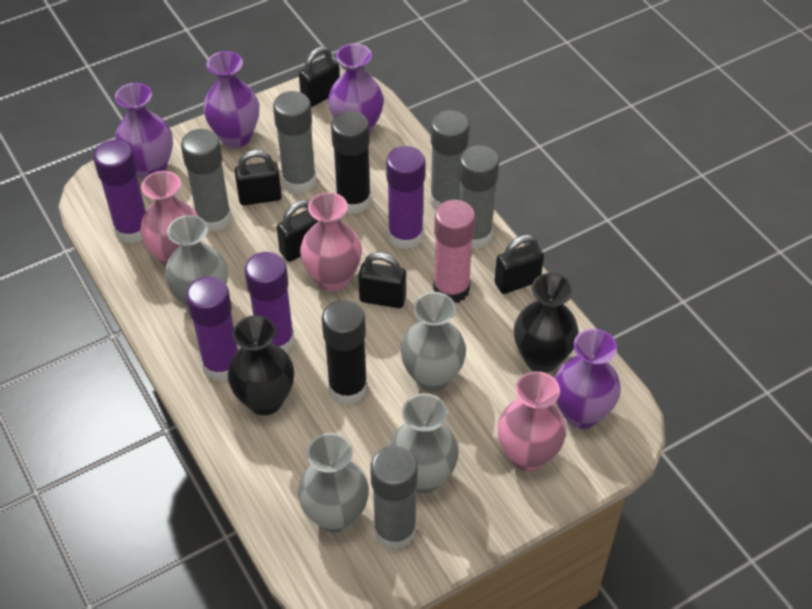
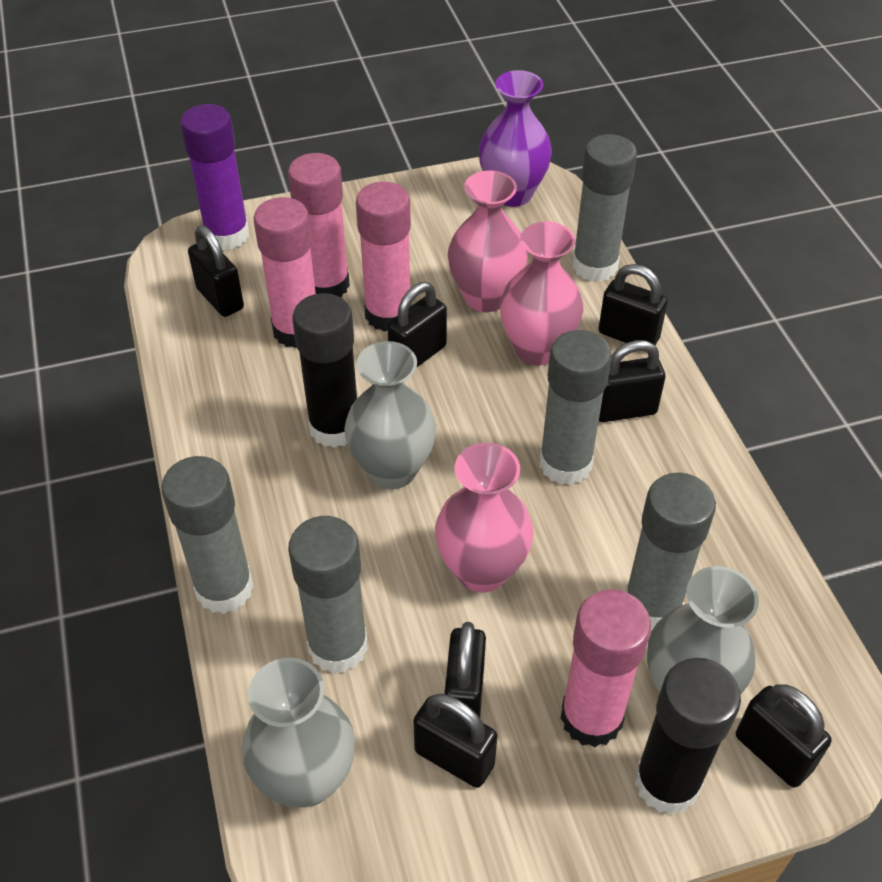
black padlock: [235,150,282,205] [277,200,318,262] [299,46,340,107] [358,252,406,308] [495,235,544,294] = 5 -> [188,225,244,317] [387,282,447,367] [413,693,497,788] [445,622,486,717] [599,264,668,345] [599,340,665,422] [736,685,832,788] = 7
black vase: [228,315,294,415] [514,273,579,373] = 2 -> none = 0
grey vase: [165,215,228,310] [298,433,369,533] [390,393,459,493] [401,292,466,392] = 4 -> [242,658,355,807] [344,341,436,489] [647,566,759,694] = 3
pink glue stick: [433,200,475,303] = 1 -> [254,197,316,348] [288,153,350,297] [356,182,412,332] [560,589,651,747] = 4
purple glue stick: [93,140,146,243] [186,276,238,381] [244,252,295,353] [386,146,425,249] = 4 -> [180,104,249,250] = 1
purple vase: [115,83,173,180] [203,51,259,148] [328,43,384,134] [554,329,621,429] = 4 -> [479,70,552,207] = 1

